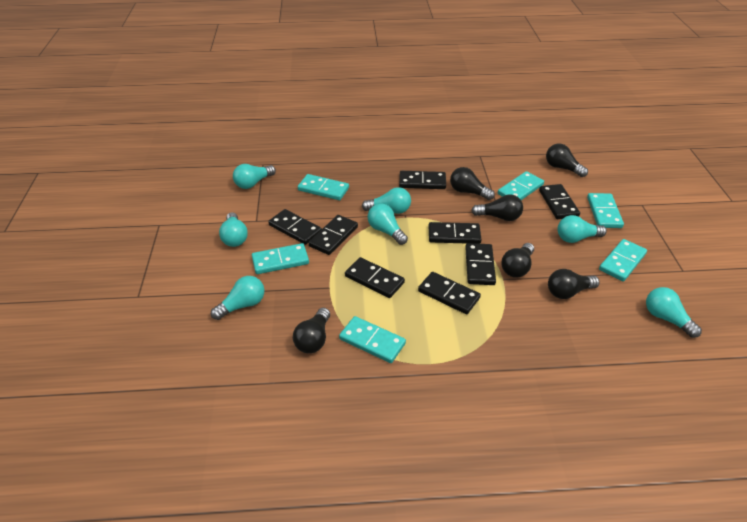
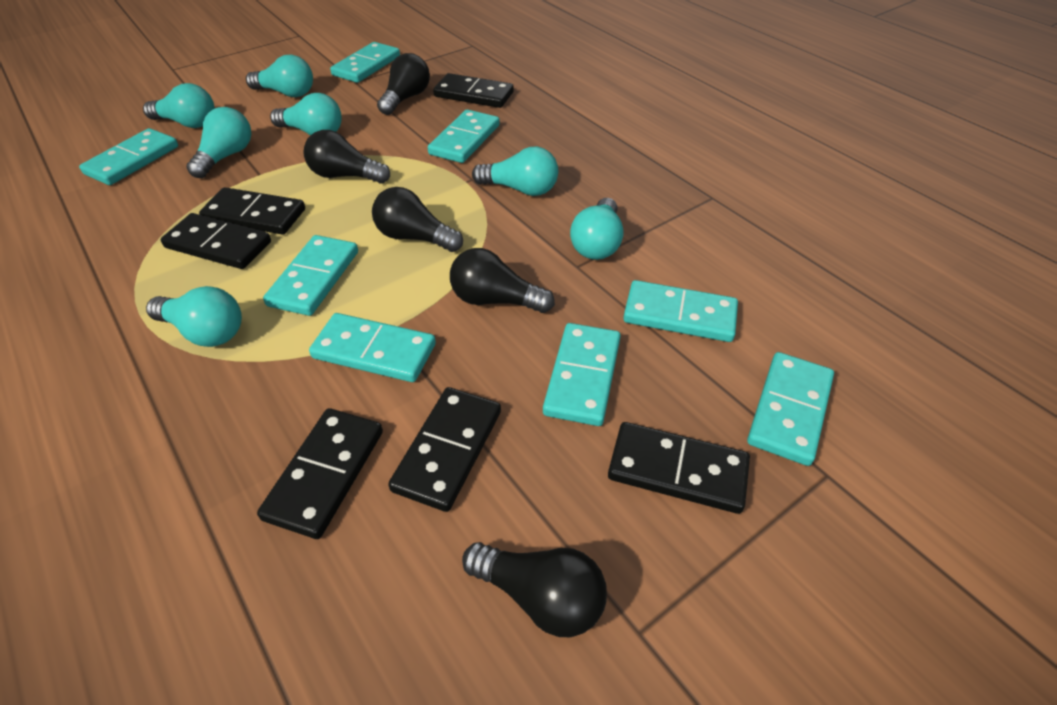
black domino: [268,209,322,245] [309,215,358,255] [345,257,405,298] [399,171,446,189] [418,272,481,314] [429,222,482,244] [465,243,496,285] [539,184,580,219] = 8 -> [161,213,271,269] [199,187,305,235] [257,408,383,539] [388,387,501,512] [433,73,514,108] [608,422,750,514] = 6
black light bulb: [293,308,330,353] [450,167,495,200] [471,194,523,221] [501,243,534,278] [546,144,588,177] [548,269,600,299] = 6 -> [304,130,390,183] [372,187,463,252] [377,53,430,115] [450,248,555,313] [462,542,607,637] = 5
turquoise domino: [252,243,309,274] [298,174,349,200] [339,316,406,363] [498,171,544,200] [587,193,624,228] [599,239,647,281] = 6 -> [79,128,178,185] [263,235,358,316] [309,313,436,382] [330,42,400,83] [428,109,500,163] [543,323,621,426] [623,280,738,342] [747,352,834,466] = 8

